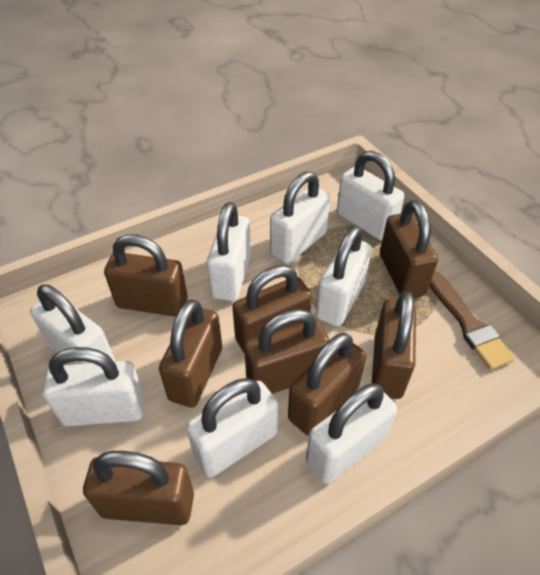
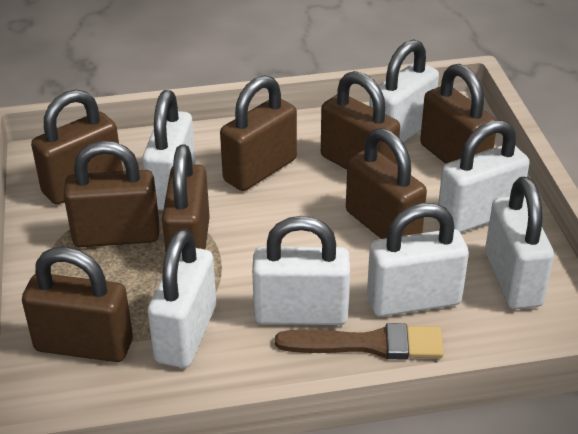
white padlock: [30,285,115,365] [42,347,145,426] [186,378,278,477] [207,202,251,301] [270,171,330,264] [306,383,397,484] [316,226,372,326] [337,151,404,241] = 8 -> [142,90,196,210] [148,229,217,368] [252,216,350,325] [367,203,469,317] [369,39,439,143] [438,120,530,233] [485,177,554,309] = 7

